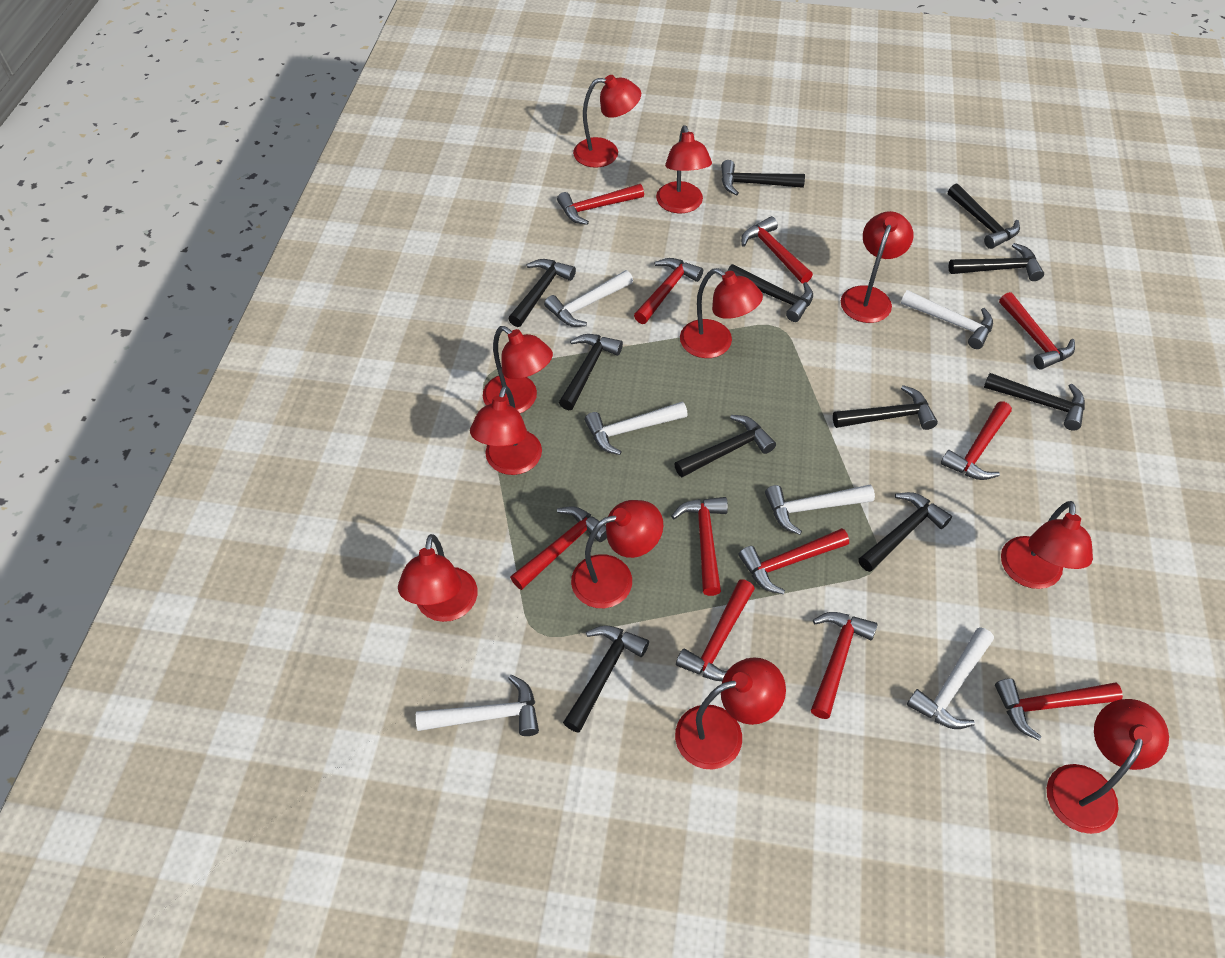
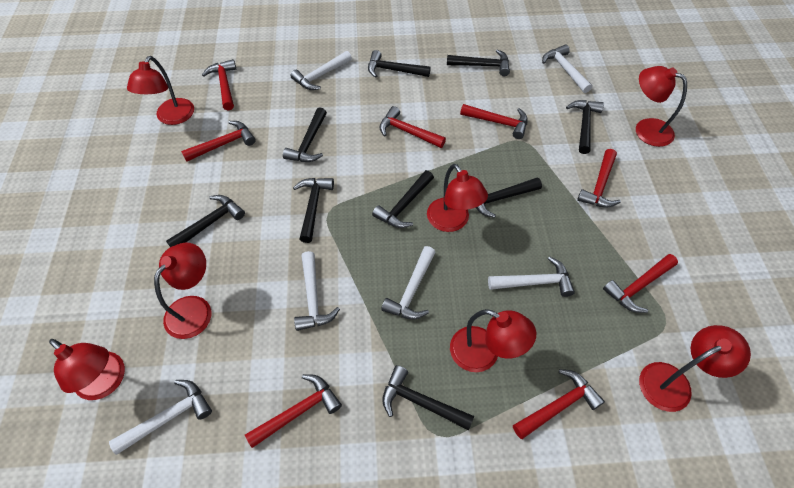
black hammer: [508,259,576,327] [559,334,623,410] [563,625,649,733] [674,415,776,477] [721,160,805,196] [727,264,813,322] [833,385,938,430] [858,492,952,572] [948,183,1020,249] [949,243,1044,281] [984,373,1085,431] = 11 -> [166,195,245,247] [283,107,327,162] [293,178,334,243] [368,50,431,78] [372,170,434,228] [382,365,474,430] [447,49,510,76] [476,177,542,218] [566,100,604,154] = 9
red hammer: [510,506,607,590] [557,184,644,225] [634,258,703,324] [671,497,728,596] [676,579,755,681] [739,528,849,594] [741,216,813,284] [811,612,878,719] [941,402,1012,480] [995,678,1123,740] [999,292,1075,370] = 11 -> [181,121,256,162] [202,59,236,110] [245,374,342,448] [379,106,446,148] [460,104,528,139] [513,369,605,439] [577,149,621,208] [603,254,678,313] = 8
red lamp: [398,534,477,622] [470,385,542,475] [483,326,553,413] [571,500,663,608] [573,75,641,168] [656,125,712,213] [675,657,786,770] [680,268,763,358] [841,211,913,323] [1001,501,1093,589] [1047,699,1169,834] = 11 -> [49,339,125,400] [127,56,194,125] [154,242,211,339] [427,164,488,232] [450,309,536,372] [636,66,687,147] [639,325,751,412] = 7

